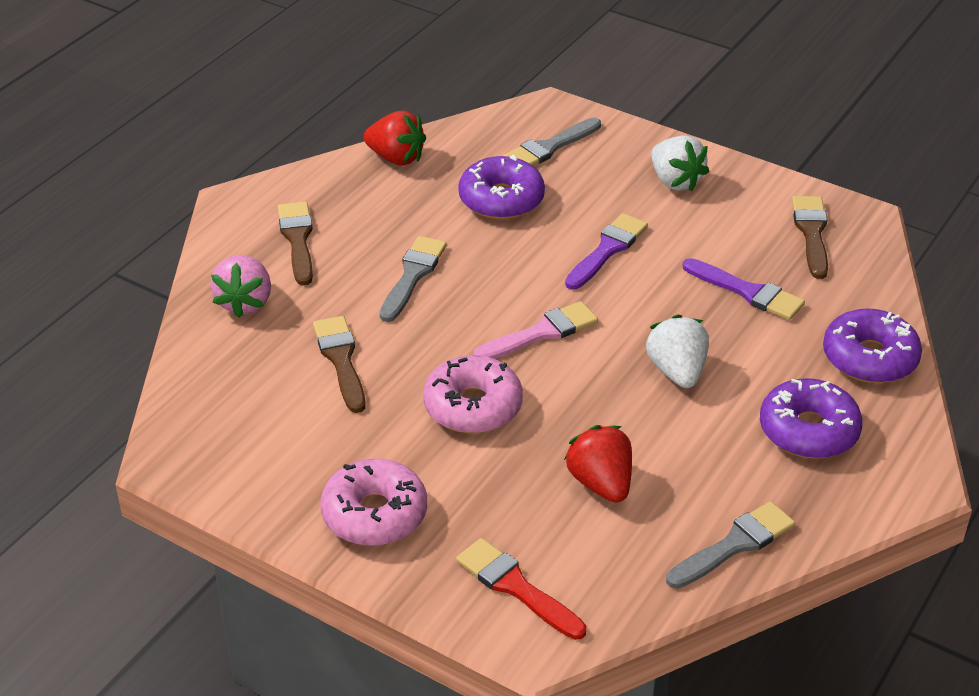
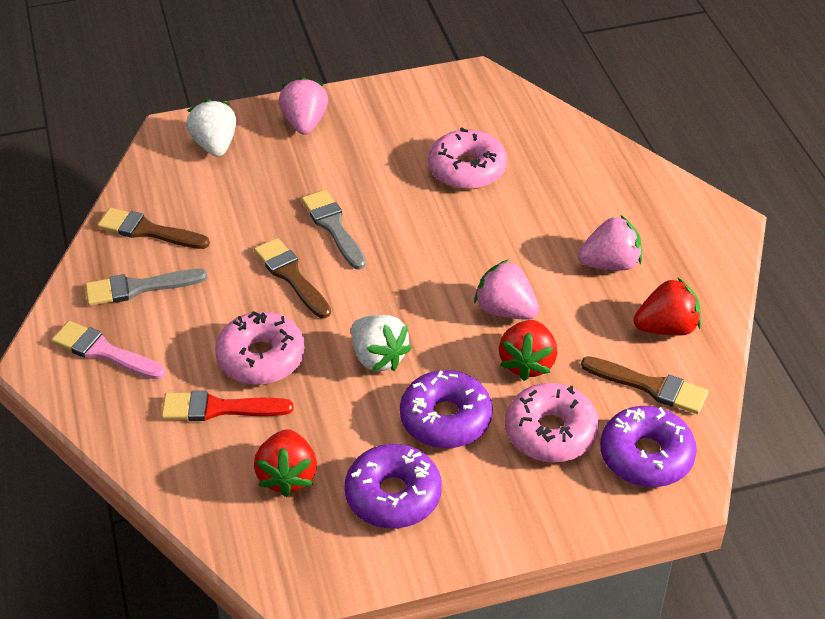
grey brush: [380,236,447,322] [503,117,601,166] [666,501,795,589] = 3 -> [85,269,207,306] [301,190,366,270] = 2
pink donut: [321,459,427,546] [423,355,523,433] = 2 -> [215,311,305,385] [428,127,507,190] [505,383,599,462] = 3
pink strawberry: [210,255,271,318] = 1 -> [279,77,328,135] [474,260,539,320] [578,215,642,270] = 3
purple brush: [565,213,648,290] [683,258,805,320] = 2 -> none = 0
red strawberry: [363,111,426,165] [564,425,632,503] = 2 -> [254,429,317,497] [499,320,557,381] [634,277,701,336] = 3

